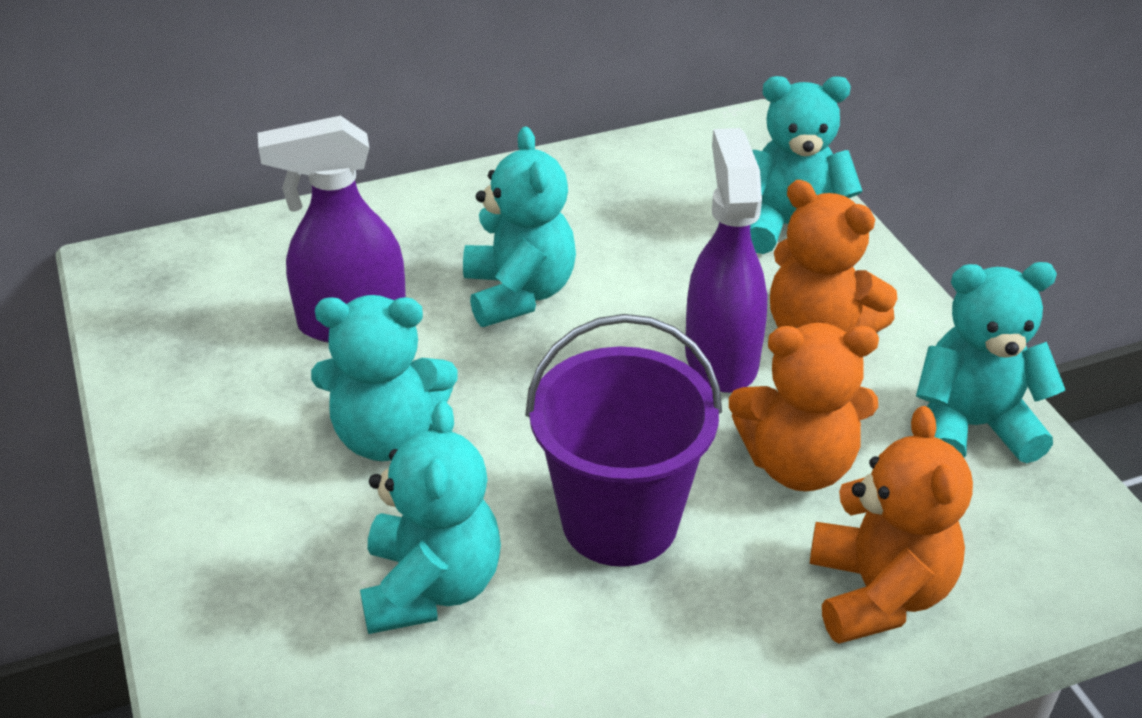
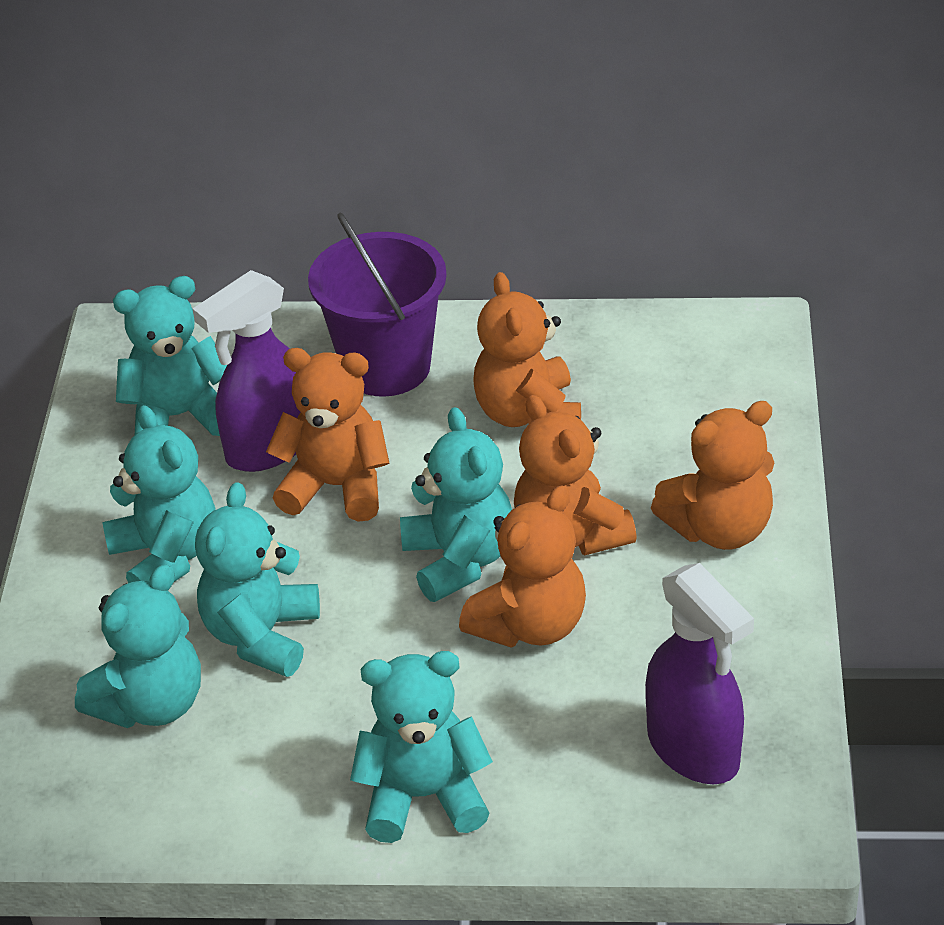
orange teddy bear: [729,323,879,491] [770,180,897,333] [810,406,973,644] = 3 -> [266,348,389,522] [459,485,586,648] [473,272,581,427] [514,395,637,555] [651,401,774,550] = 5
turquoise teddy bear: [311,295,458,461] [360,401,501,634] [463,127,576,327] [750,76,862,254] [916,262,1065,463] = 5 -> [75,564,201,728] [102,405,215,583] [113,276,227,436] [195,482,320,677] [350,651,493,843] [400,407,512,602] = 6

